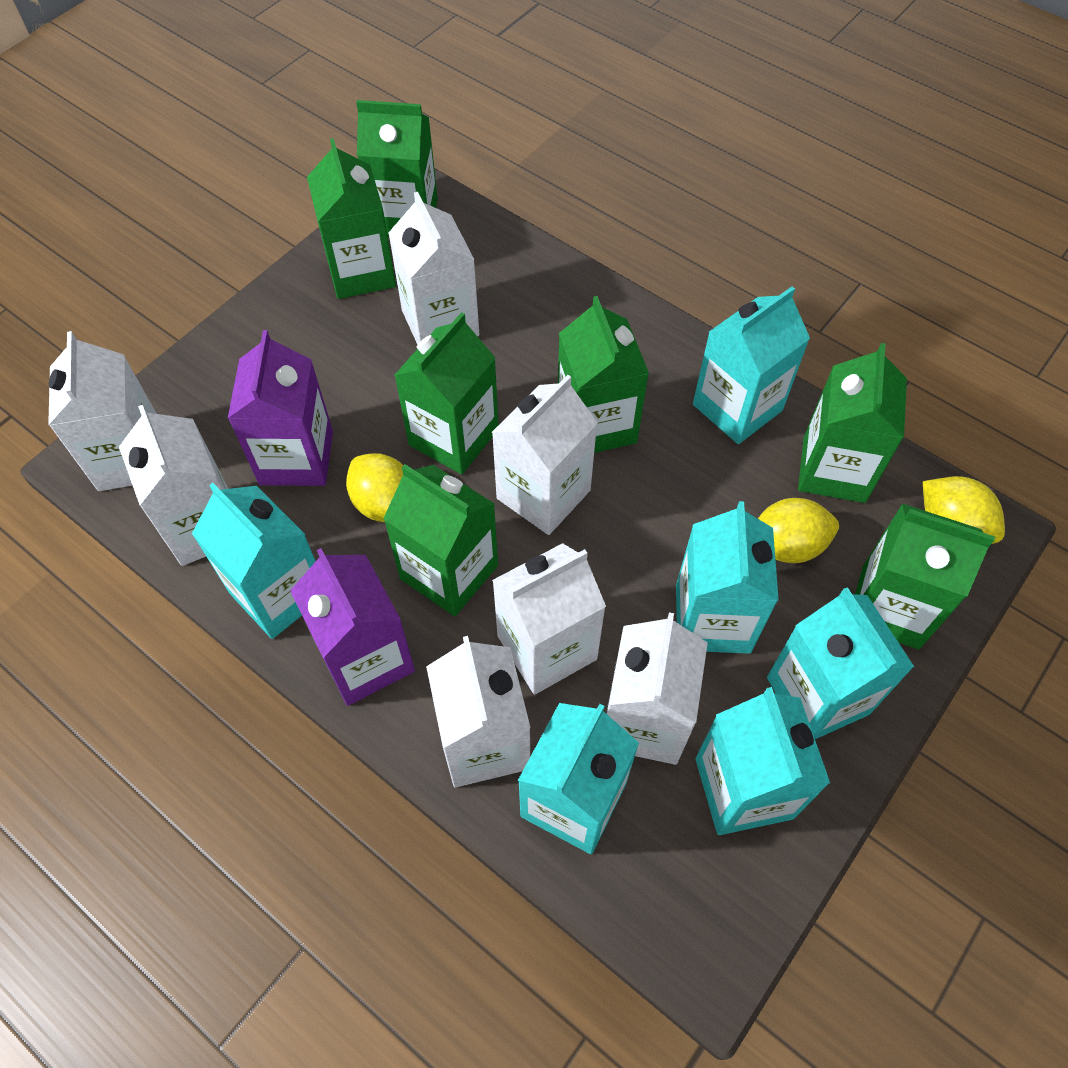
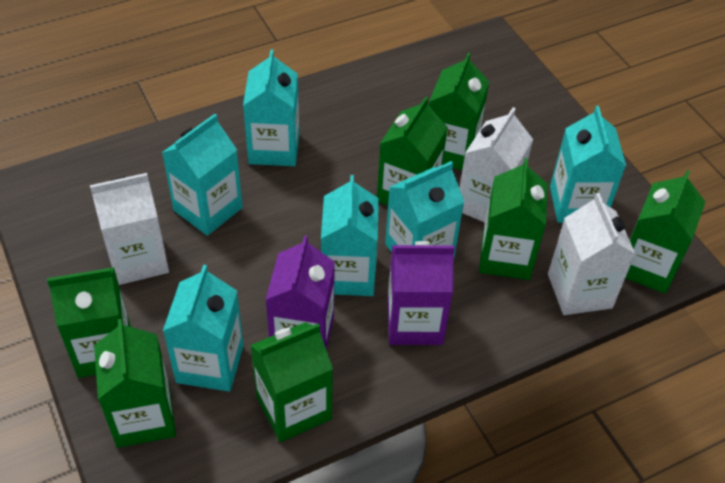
white carton: [48,331,157,491] [119,405,228,566] [389,192,479,345] [426,636,531,787] [492,375,598,535] [492,543,606,695] [607,612,708,765] = 7 -> [90,173,169,285] [459,107,533,222] [548,193,636,315] = 3
yellow lemon: [346,453,403,522] [758,498,839,563] [923,476,1005,544] = 3 -> none = 0

